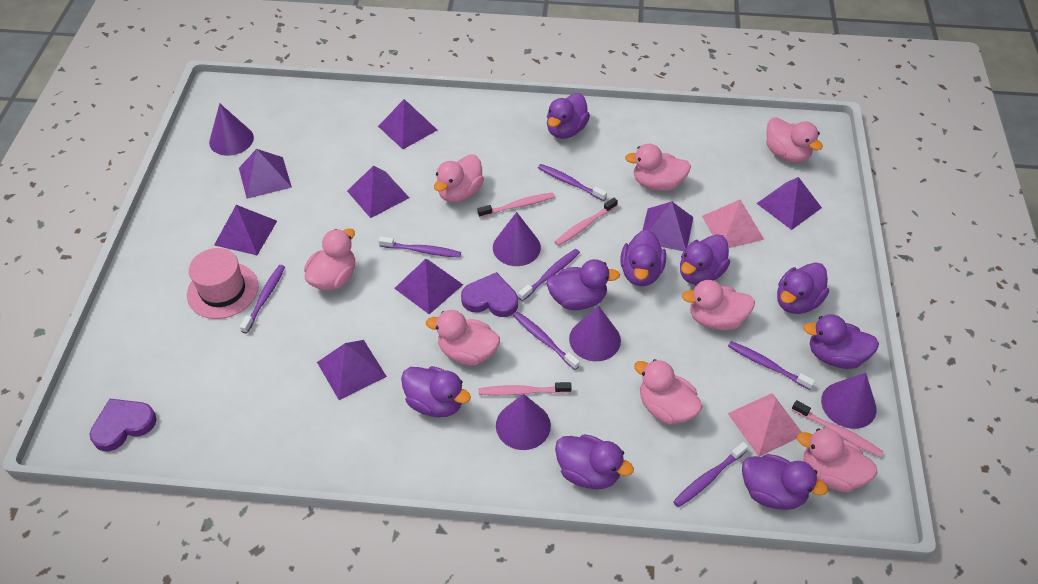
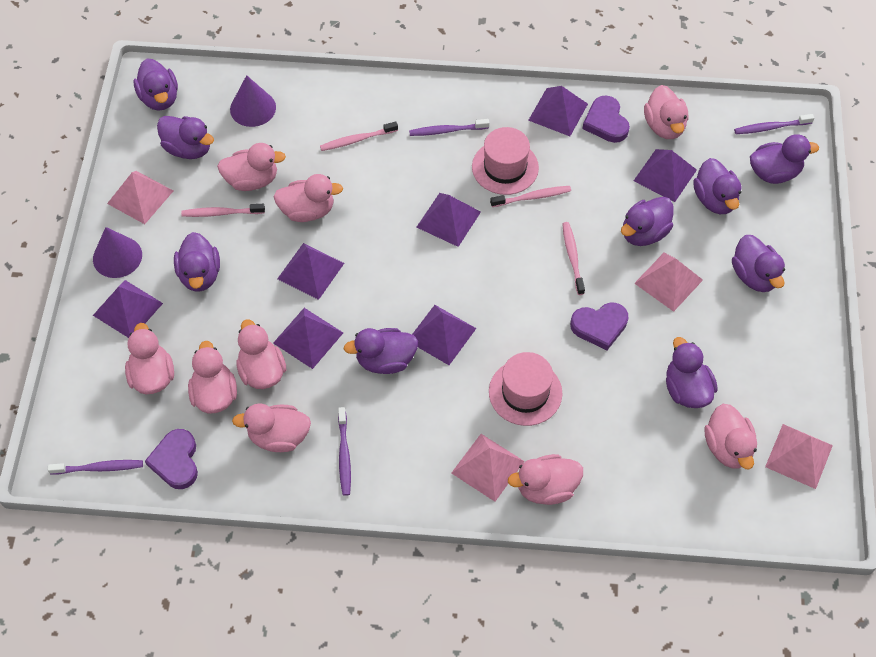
pink duck: [304,228,355,291] [426,310,500,365] [434,154,484,202] [625,144,691,191] [634,359,703,425] [682,280,755,330] [766,117,823,163] [797,428,878,493] = 8 -> [125,323,174,394] [188,341,237,414] [217,143,286,191] [232,403,311,452] [236,319,286,389] [273,174,343,222] [508,454,583,505] [644,85,688,139] [705,404,757,470] = 9
pink hat: [187,248,258,319] = 1 -> [472,127,539,195] [489,352,562,426] = 2
pink pyramid: [702,199,764,248] [728,393,802,457] = 2 -> [107,171,173,224] [451,434,525,501] [634,253,703,312] [765,424,833,489] = 4
purple cone: [209,103,254,156] [493,212,541,266] [496,394,551,450] [569,306,621,361] [821,373,876,429] = 5 -> [93,227,142,278] [230,75,276,127] = 2
purple heart: [90,399,157,451] [461,272,518,317] = 2 -> [145,429,198,489] [570,303,628,350] [582,96,630,143] = 3
purple pyramid: [214,205,277,255] [239,149,292,199] [317,340,387,400] [347,166,409,218] [378,99,437,149] [394,259,463,314] [642,202,693,251] [756,177,822,230] = 8 -> [93,280,163,338] [273,308,343,369] [277,243,344,300] [412,305,477,365] [417,193,481,247] [528,86,588,136] [634,149,697,202] = 7
purple toothbrush: [240,265,285,334] [378,236,461,258] [513,312,580,370] [518,249,580,301] [538,164,607,201] [673,442,748,507] [728,341,815,390] = 7 -> [48,460,143,474] [338,407,351,496] [409,119,489,136] [734,114,814,134] = 4

